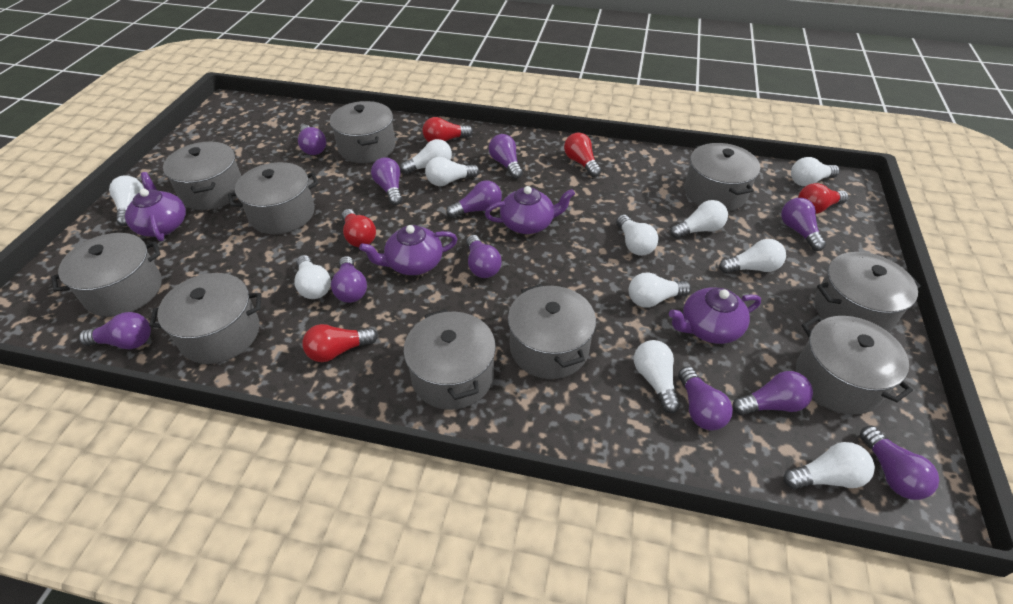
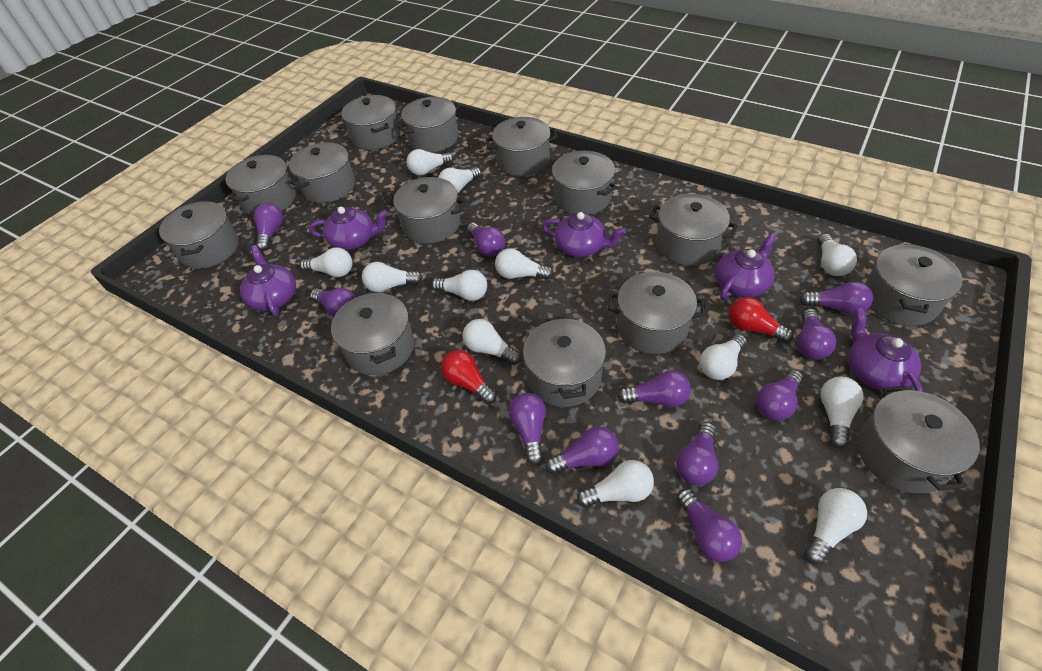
grey pot: [51,233,162,317] [149,273,262,364] [163,142,241,210] [228,162,319,234] [330,101,396,163] [403,309,496,410] [508,284,596,379] [685,143,760,211] [796,315,913,415] [815,252,921,332] = 10 -> [159,201,238,269] [226,155,296,216] [289,142,355,203] [331,293,414,375] [342,95,400,150] [387,177,466,244] [398,97,460,152] [486,117,558,176] [523,316,606,407] [551,151,617,215] [608,272,705,354] [650,194,738,266] [857,386,980,493] [865,243,963,326] = 14
purple teapot: [125,172,186,241] [359,225,457,275] [485,186,575,234] [669,287,761,344] = 4 -> [240,245,296,316] [309,207,388,250] [542,212,626,257] [716,232,777,300] [848,308,923,392] = 5
red light bulb: [302,324,378,362] [342,209,376,247] [422,117,473,142] [564,133,601,177] [798,183,849,214] = 5 -> [441,350,497,404] [729,297,794,343] = 2
white light bulb: [109,175,144,226] [294,255,331,299] [400,139,452,174] [425,157,480,186] [616,215,658,256] [629,272,691,308] [634,340,680,413] [670,200,728,239] [719,239,786,273] [784,442,875,489] [791,157,840,186] = 11 -> [300,247,353,277] [362,262,423,292] [407,149,454,175] [432,270,487,301] [438,167,481,193] [463,319,521,365] [495,248,554,280] [577,460,654,508] [700,334,747,380] [805,488,867,565] [817,234,857,276] [820,377,863,449] = 12

